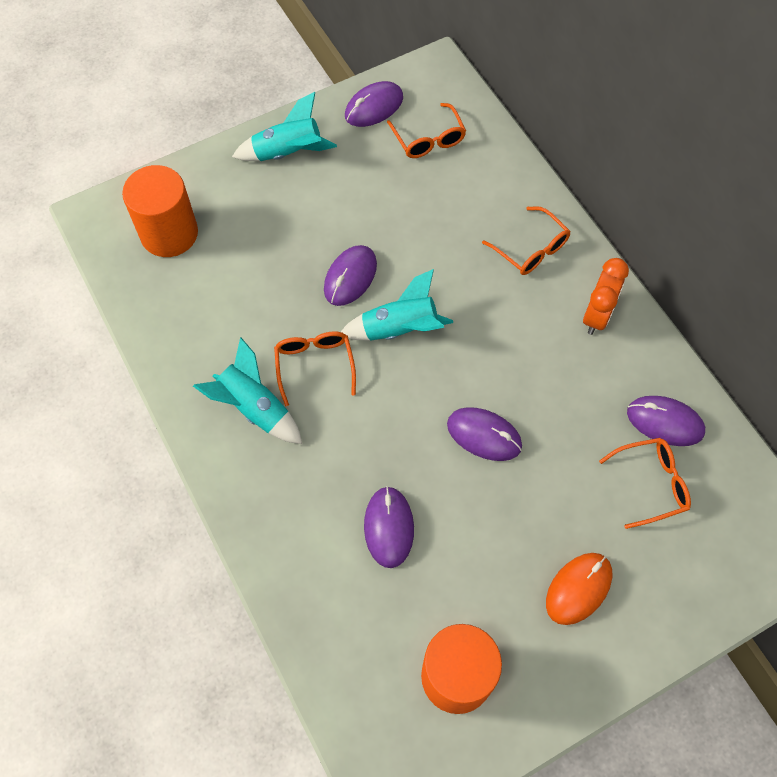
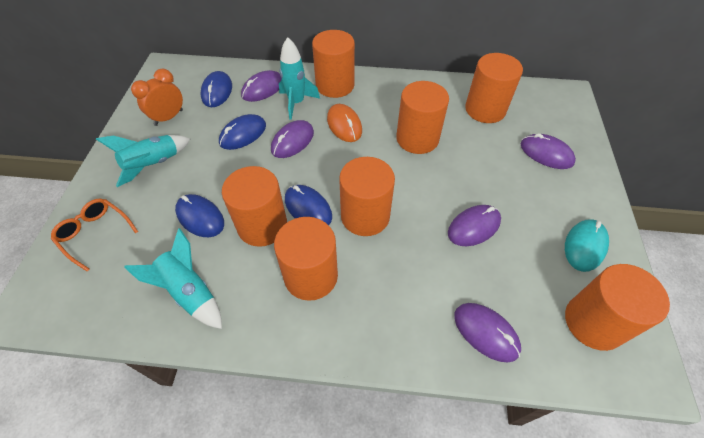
blue mouse: none = 0 -> [175,194,224,237] [201,71,232,107] [219,114,266,150] [285,185,332,225] = 4
orange cylinder: [122,165,198,257] [421,624,502,714] = 2 -> [222,166,287,247] [274,217,338,301] [312,30,355,98] [339,157,395,236] [396,81,449,154] [465,53,523,123] [565,264,670,351] = 7
orange glasses: [274,331,356,406] [387,103,466,158] [482,206,571,275] [599,438,691,529] = 4 -> [51,199,138,272] = 1
turquoise mouse: none = 0 -> [565,219,609,272] = 1

